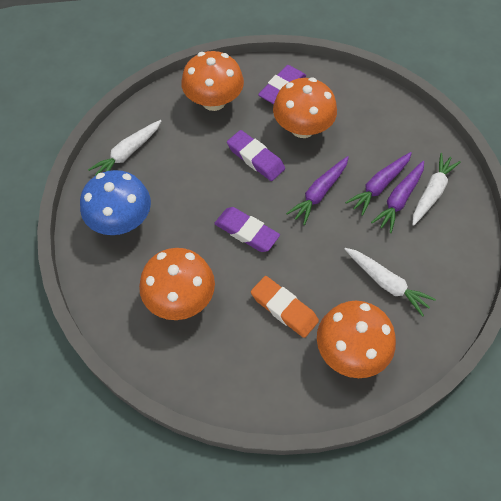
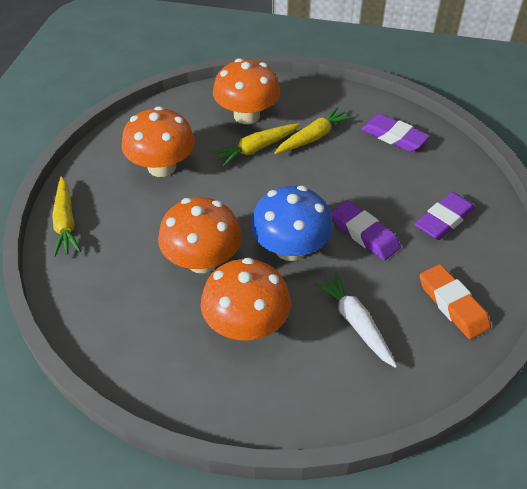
purple carrot: [286,156,349,225] [345,152,412,216] [371,161,424,233] = 3 -> none = 0
white carrot: [88,120,161,176] [345,248,436,317] [412,153,461,226] = 3 -> [313,272,397,368] = 1
yellow carrot: none = 0 -> [52,176,81,257] [212,123,300,166] [275,107,353,154] = 3

